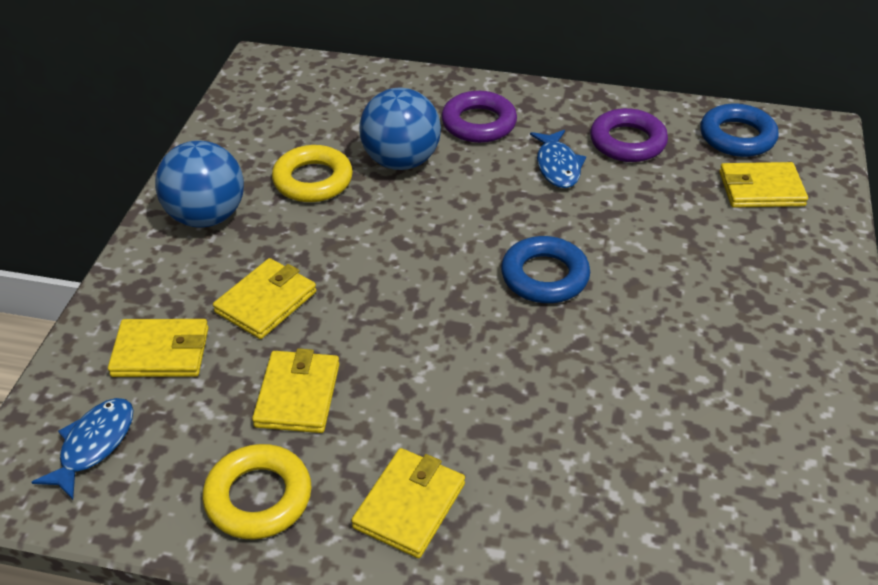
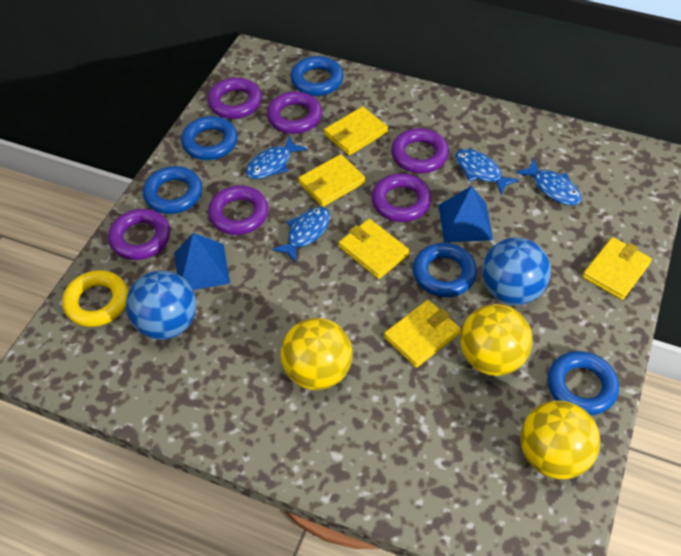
blue fish: [32,398,134,500] [530,130,586,188] = 2 -> [246,136,307,179] [272,207,330,263] [455,149,519,195] [516,159,582,205] = 4
blue pyramid: none = 0 -> [175,233,230,290] [439,186,493,242] = 2
blue ring: [501,236,590,303] [700,104,779,157] = 2 -> [143,166,202,214] [181,116,238,160] [290,56,344,96] [413,243,477,297] [547,351,619,415] = 5
purple ring: [441,91,517,143] [590,108,668,162] = 2 -> [108,209,170,260] [207,78,262,119] [208,185,268,235] [267,91,322,134] [371,173,432,222] [391,128,449,173] = 6
yellow ball: none = 0 -> [280,318,352,390] [460,304,533,376] [520,401,600,479] = 3
yellow ring: [203,444,311,540] [272,145,353,202] = 2 -> [62,270,128,327] = 1

